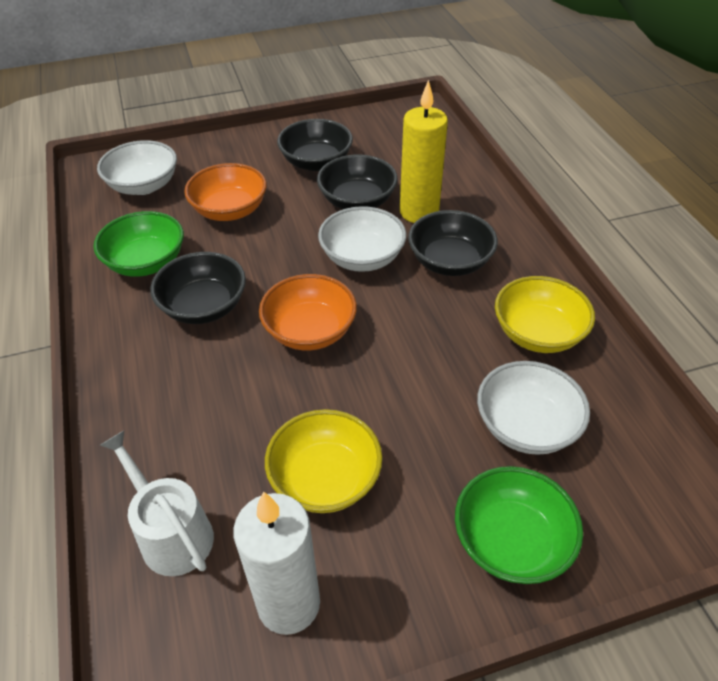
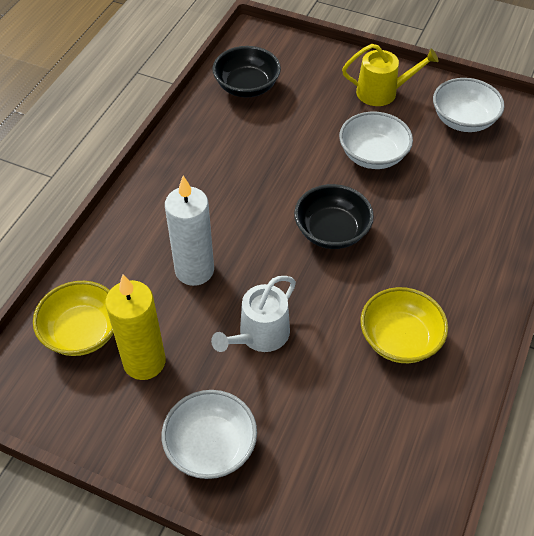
black bowl: [150,252,246,324] [277,119,353,171] [317,155,398,209] [408,210,498,276] = 4 -> [213,46,281,97] [294,184,374,249] = 2
green bowl: [93,211,184,277] [455,466,583,584] = 2 -> none = 0
orange bowl: [184,163,267,221] [259,274,357,351] = 2 -> none = 0
yellow watering can: none = 0 -> [342,44,439,106] = 1

